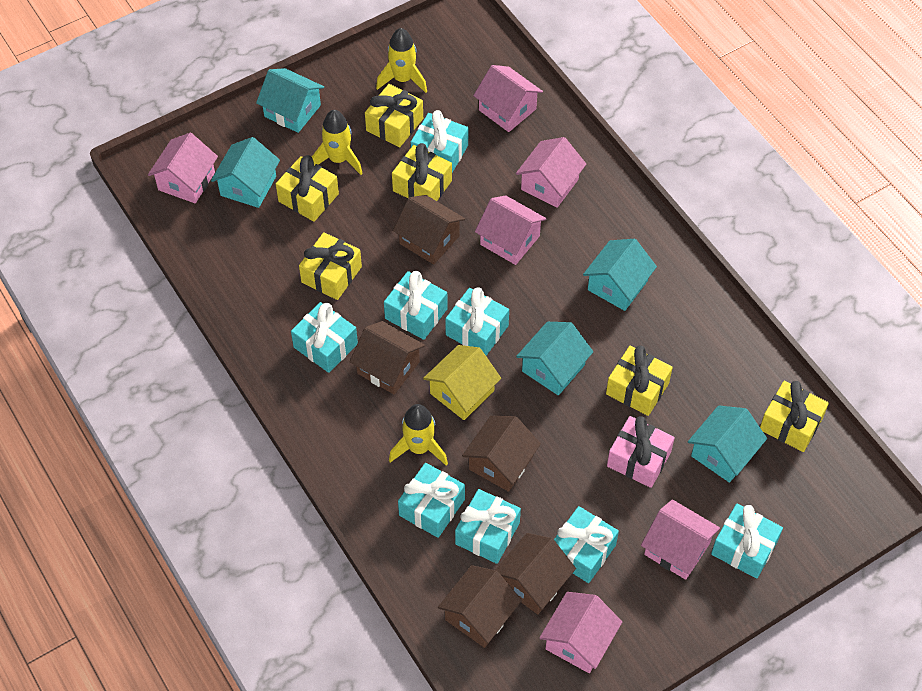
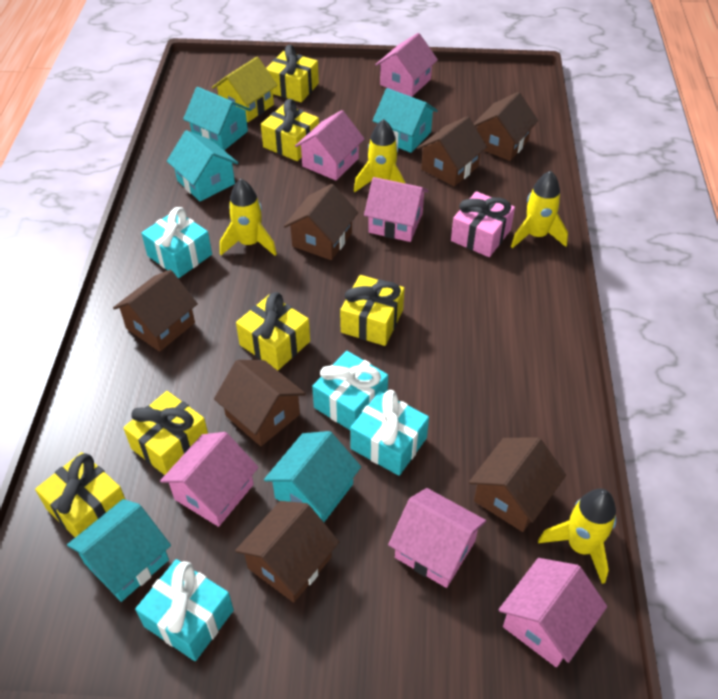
brown house: [350,321,425,395] [393,195,465,264] [438,565,522,648] [462,416,541,492] [495,533,576,614] = 5 -> [113,270,198,352] [214,360,306,446] [235,501,339,602] [284,184,358,260] [417,116,487,186] [469,437,566,532] [474,92,538,161] = 7
turquoise gift: [291,302,358,373] [384,271,448,340] [398,463,465,538] [411,110,468,173] [445,287,509,356] [455,489,521,564] [554,506,619,583] [711,504,783,579] = 8 -> [135,559,234,661] [141,207,212,278] [312,351,388,430] [350,390,429,476] = 4
yellow rocket: [312,110,363,175] [376,28,427,93] [389,404,448,466] = 3 -> [220,179,277,256] [354,119,406,192] [511,171,568,248] [538,488,616,584] = 4

